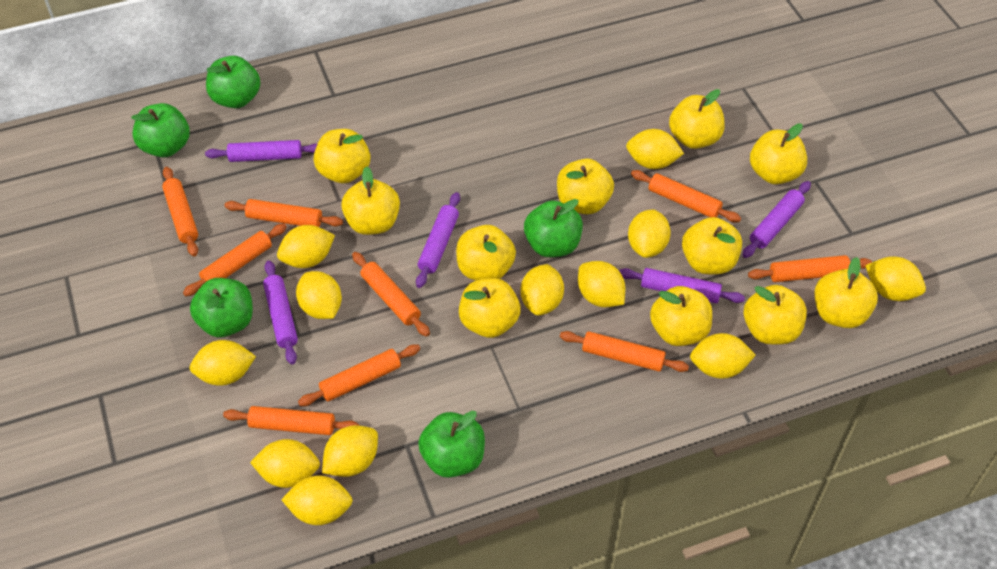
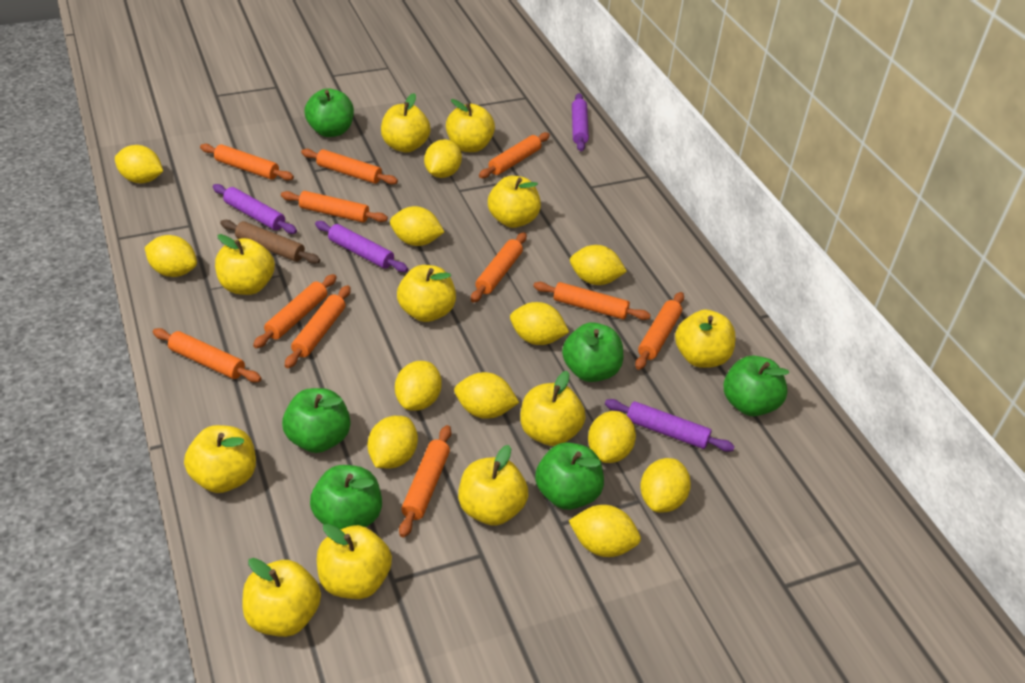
brown rolling pin: none = 0 -> [220,220,320,264] = 1
green apple: [131,103,190,157] [190,278,253,338] [206,56,260,108] [418,411,485,478] [524,199,583,257] = 5 -> [282,388,351,453] [304,88,354,137] [310,465,382,529] [535,442,604,510] [562,322,623,382] [723,355,789,416] = 6
orange rolling pin: [162,167,198,257] [183,223,287,296] [223,406,359,435] [224,199,343,227] [298,344,420,406] [352,252,430,337] [560,331,689,372] [631,170,741,223] [748,255,872,282] = 9 -> [153,328,261,382] [200,144,294,181] [253,274,337,348] [281,191,388,223] [285,285,351,368] [301,149,398,185] [399,425,451,538] [471,232,527,303] [479,132,550,178] [533,282,651,320] [635,292,684,370] = 11
purple rolling pin: [205,140,317,162] [263,260,298,365] [416,192,460,288] [619,268,745,303] [743,181,811,258] = 5 -> [212,184,297,234] [315,221,408,272] [572,93,589,151] [605,399,735,452] = 4

